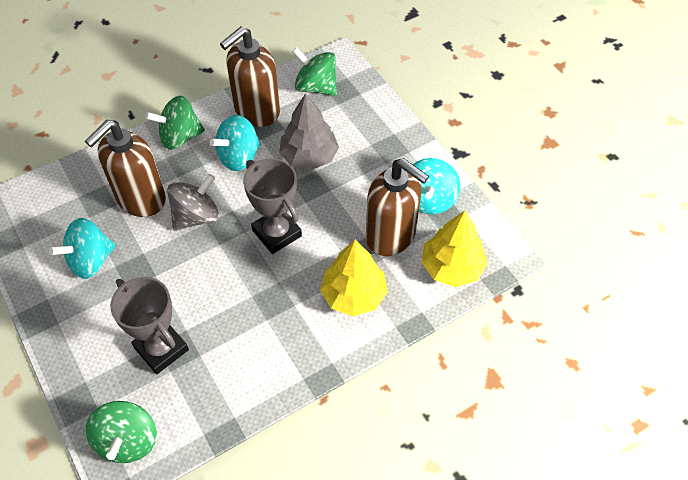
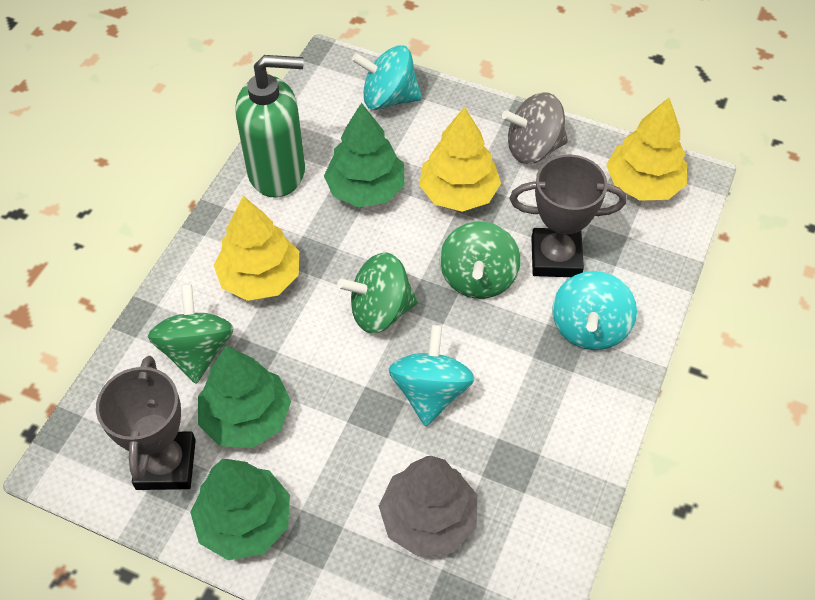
brown soap dispenser: [85,120,166,217] [220,27,280,127] [366,158,429,256] = 3 -> none = 0
green soap dispenser: none = 0 -> [235,55,305,198] = 1
green tree: none = 0 -> [190,459,290,560] [198,346,291,448] [324,103,405,207] = 3
yellow tree: [320,240,388,316] [421,210,488,287] = 2 -> [214,196,299,301] [419,107,501,212] [606,98,687,201] = 3

